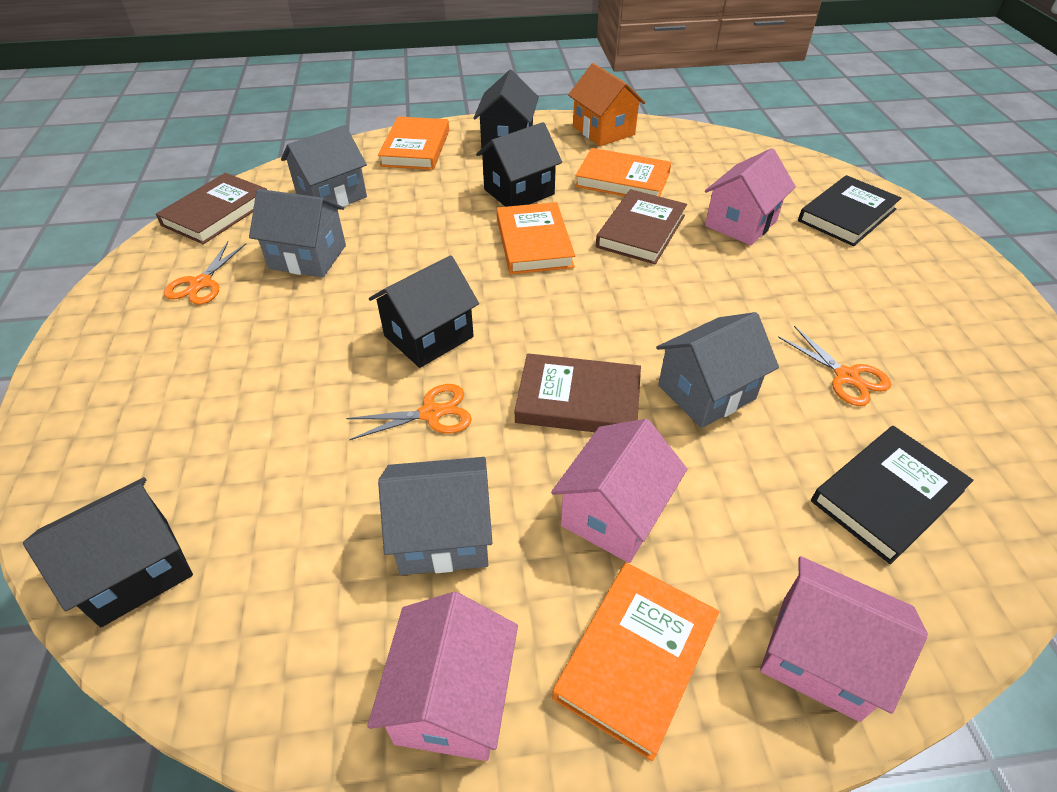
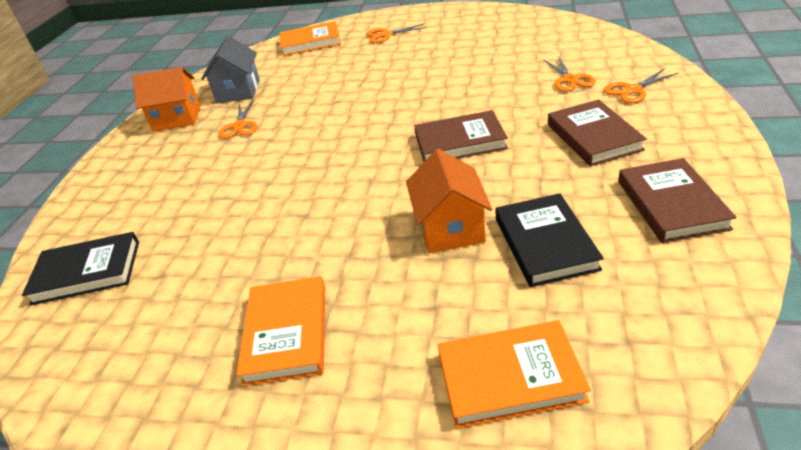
black house: [23,477,193,627] [369,255,479,368] [474,70,539,149] [476,122,562,207] = 4 -> none = 0
grey house: [249,189,346,277] [281,125,367,207] [378,457,492,575] [656,312,779,428] = 4 -> [201,36,260,103] = 1
orange book: [378,116,449,170] [497,202,575,274] [552,562,719,761] [575,148,671,197] = 4 -> [237,276,325,386] [280,21,341,56] [438,320,591,429] = 3
orange house: [568,63,645,146] = 1 -> [133,67,201,132] [406,149,492,253] = 2
orange scissors: [164,242,246,305] [346,384,472,440] [778,326,891,406] = 3 -> [218,100,258,139] [367,24,427,43] [543,56,596,92] [604,68,679,103] = 4
pink house: [367,592,518,761] [551,419,687,563] [705,148,796,245] [760,556,928,722] = 4 -> none = 0

